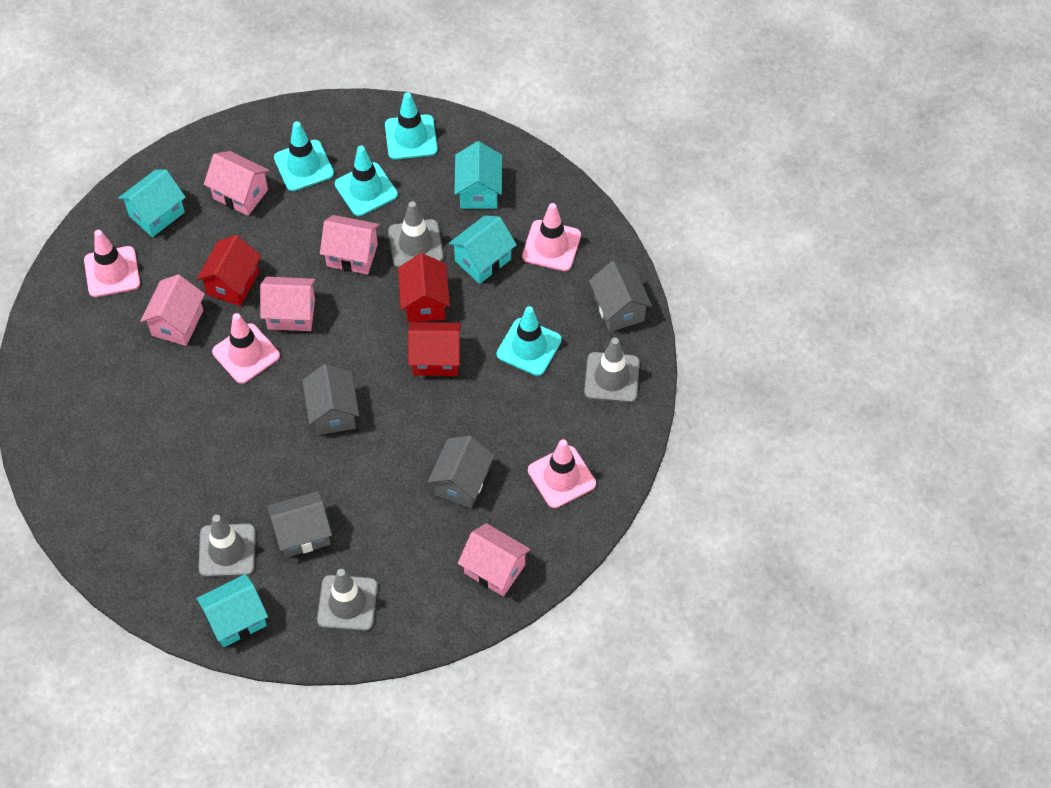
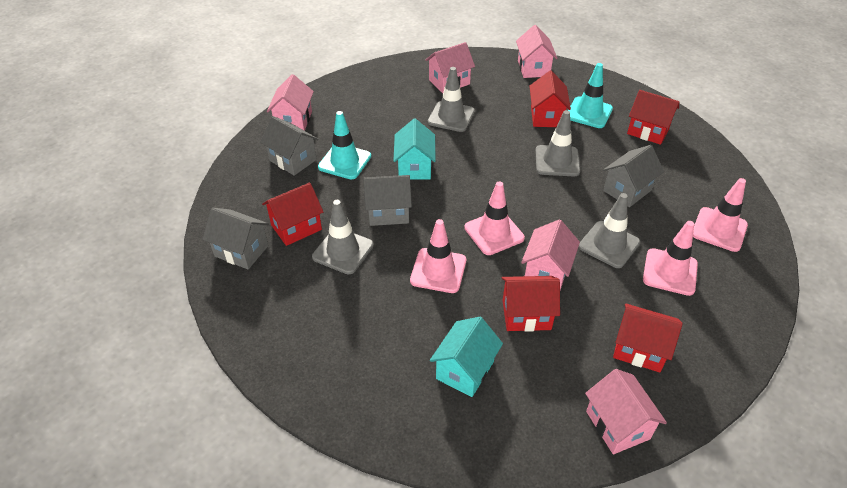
red house: [196,235,261,306] [398,253,450,322] [408,322,461,376] = 3 -> [262,183,323,246] [502,276,560,332] [529,71,571,127] [613,303,683,372] [627,90,679,145] = 5
turquoise house: [118,170,186,237] [197,574,268,647] [448,215,517,284] [454,141,502,209] = 4 -> [393,119,436,179] [430,317,503,397] = 2
turquoise traffic cone: [274,122,334,191] [335,146,398,216] [385,93,437,160] [497,306,562,376] = 4 -> [318,111,371,180] [568,63,613,128] = 2

